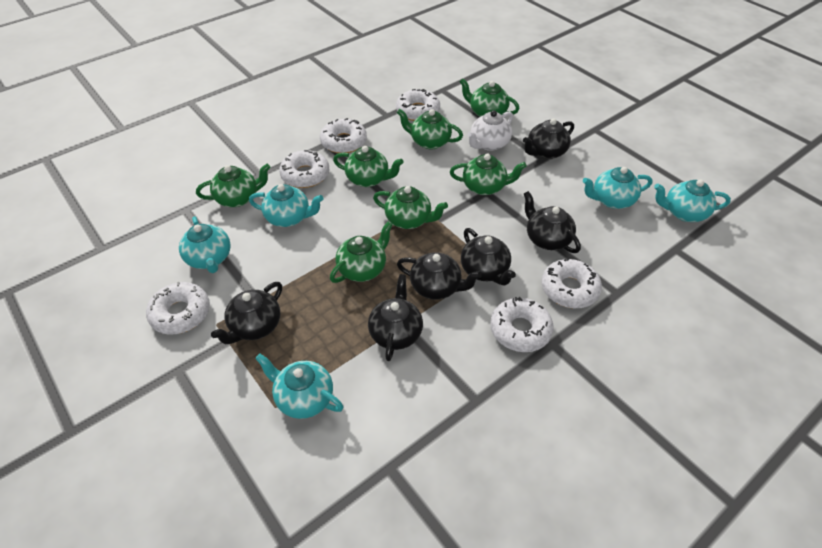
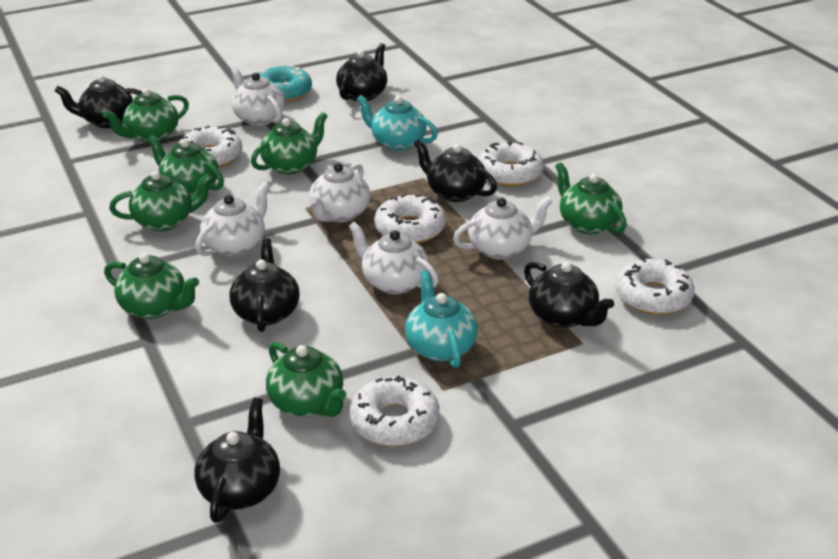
turquoise donut: none = 0 -> [259,65,312,102] = 1
turquoise teapot: [179,216,231,273] [249,184,324,227] [255,354,344,419] [583,167,652,209] [654,180,731,222] = 5 -> [356,95,438,151] [405,270,478,368] = 2
white donut: [146,282,210,335] [279,150,329,188] [320,118,367,153] [396,89,440,121] [490,297,553,352] [542,259,602,308] = 6 -> [178,126,242,168] [350,375,439,446] [374,194,446,243] [478,141,544,186] [615,258,695,315] = 5
white teapot: [467,110,513,151] = 1 -> [195,182,269,257] [231,67,285,126] [309,163,370,222] [348,222,439,294] [453,196,553,259] = 5

